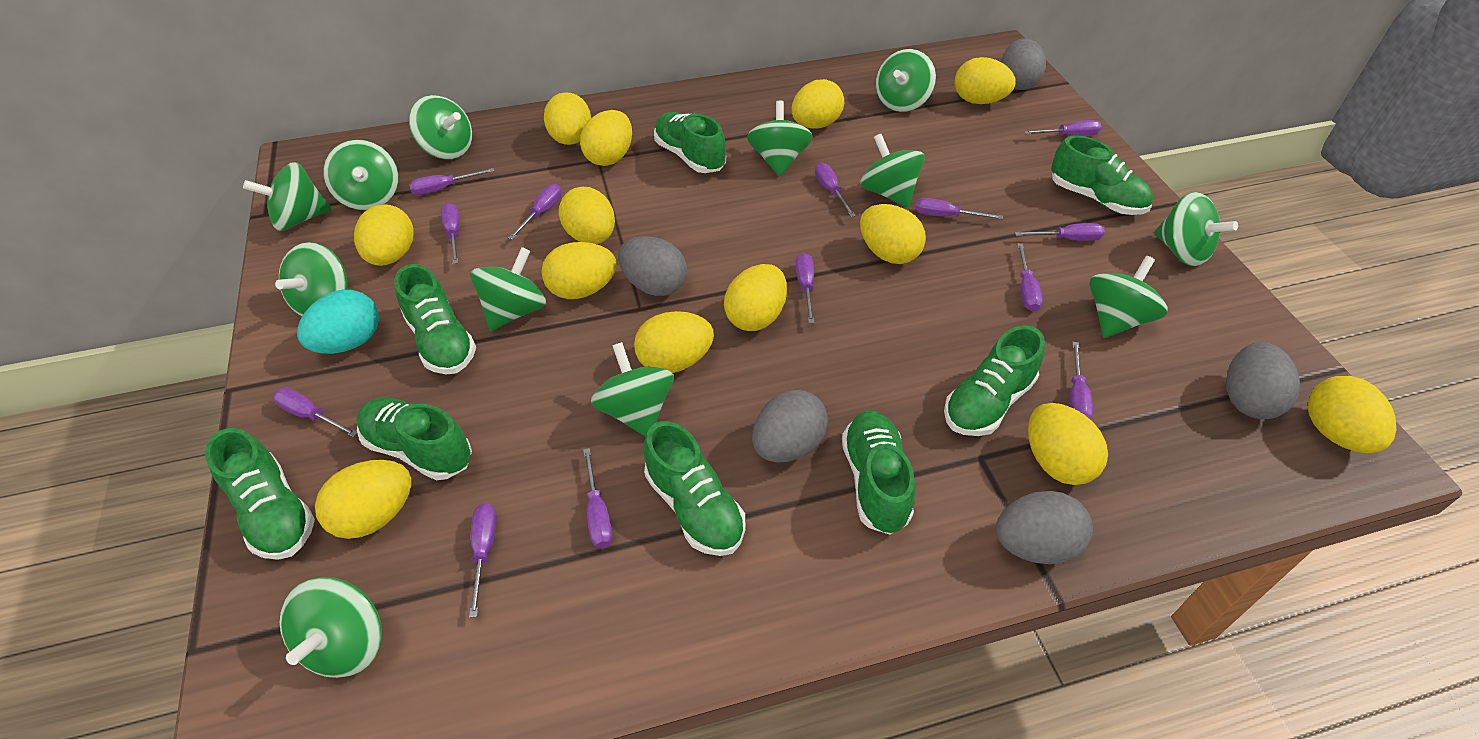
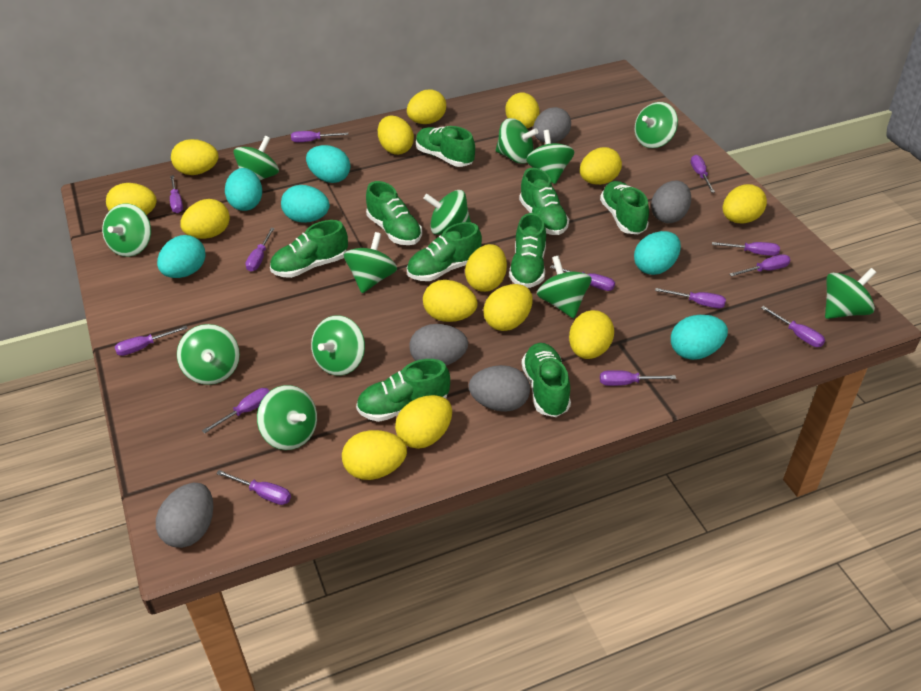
green shoe: [205,428,315,560] [357,397,472,480] [395,264,476,374] [644,421,745,556] [654,112,726,173] [842,410,916,535] [944,326,1045,436] [1051,135,1153,215] = 8 -> [270,220,348,278] [356,359,450,422] [366,181,422,245] [407,222,482,281] [416,126,475,167] [509,213,546,288] [519,168,569,235] [522,343,571,417] [600,181,649,235] = 9
turquoise egg: [297,290,379,354] = 1 -> [157,235,206,278] [225,168,262,211] [281,185,330,223] [306,145,350,183] [634,231,681,275] [671,315,728,360] = 6
yellow egg: [315,460,411,539] [354,204,414,266] [541,242,617,299] [544,92,591,145] [559,187,615,244] [580,110,632,166] [634,311,714,373] [724,264,787,331] [792,79,844,129] [860,204,926,264] [955,57,1016,104] [1028,403,1108,485] [1308,376,1396,453] = 13 -> [106,183,157,215] [171,139,219,175] [180,199,230,239] [342,430,407,480] [378,116,414,155] [395,395,452,449] [407,89,446,124] [423,280,478,322] [465,244,507,292] [483,284,533,331] [505,93,540,128] [569,310,614,359] [580,147,622,185] [723,184,767,224] = 14

